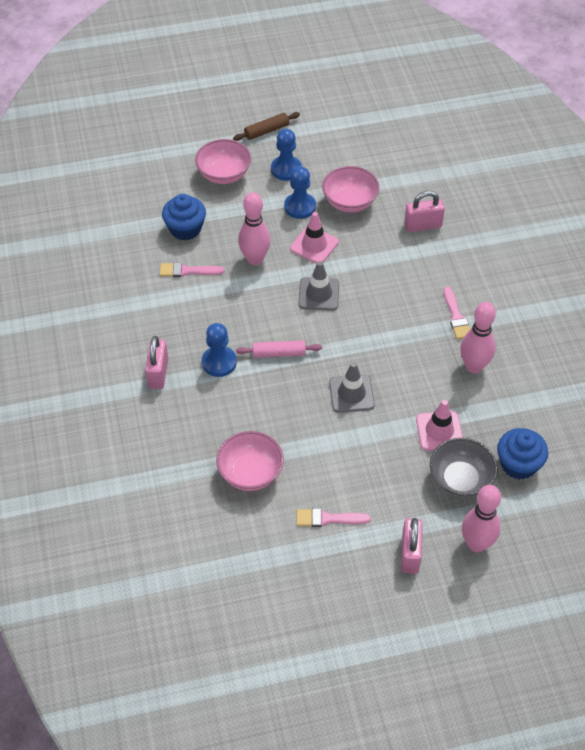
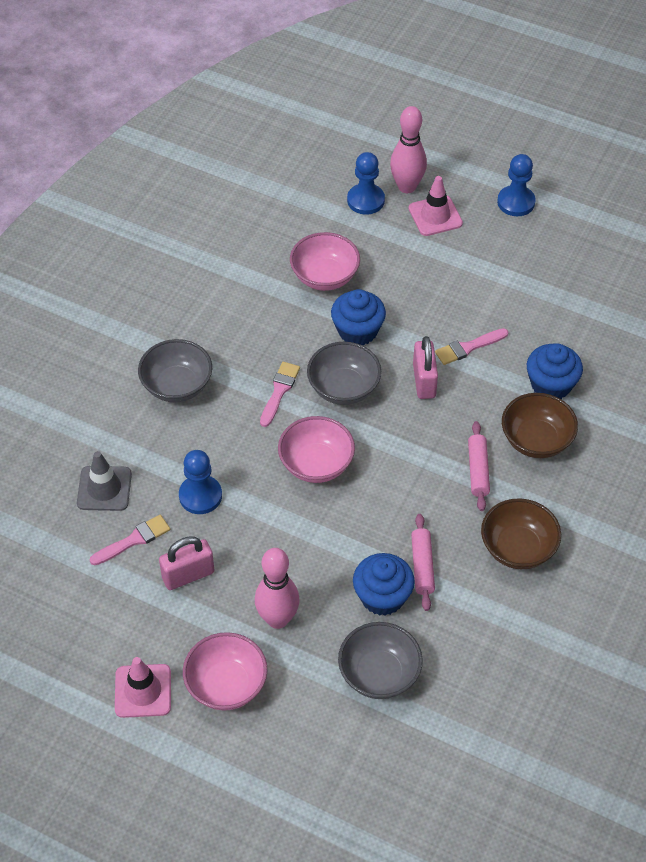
blue cupcake: [162,194,206,240] [497,428,548,479] = 2 -> [331,289,386,345] [353,553,415,616] [527,343,583,399] = 3
brown bowl: none = 0 -> [481,498,561,569] [502,393,578,458] = 2
brown rolling pin: [233,112,300,141] = 1 -> none = 0
grey bowl: [430,438,498,498] = 1 -> [138,339,212,403] [307,342,381,405] [338,622,423,699] = 3
grey traffic cone: [299,261,339,311] [329,362,375,413] = 2 -> [77,451,132,511] = 1
pink bowling pin: [238,192,271,265] [460,302,496,373] [462,485,501,552] = 3 -> [255,548,300,629] [390,106,427,193] = 2
pink padlock: [145,336,168,389] [401,518,423,574] [404,191,445,232] = 3 -> [159,536,215,590] [413,336,438,399] = 2
pink rolling pin: [236,340,322,358] = 1 -> [411,514,435,611] [468,421,490,511] = 2

